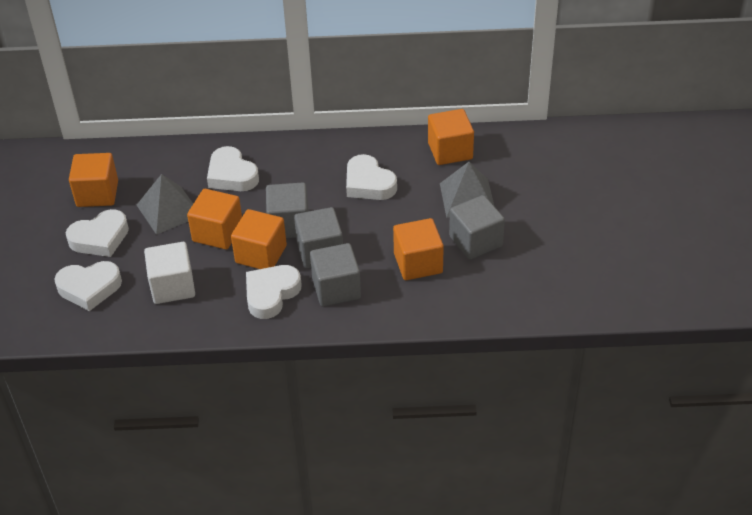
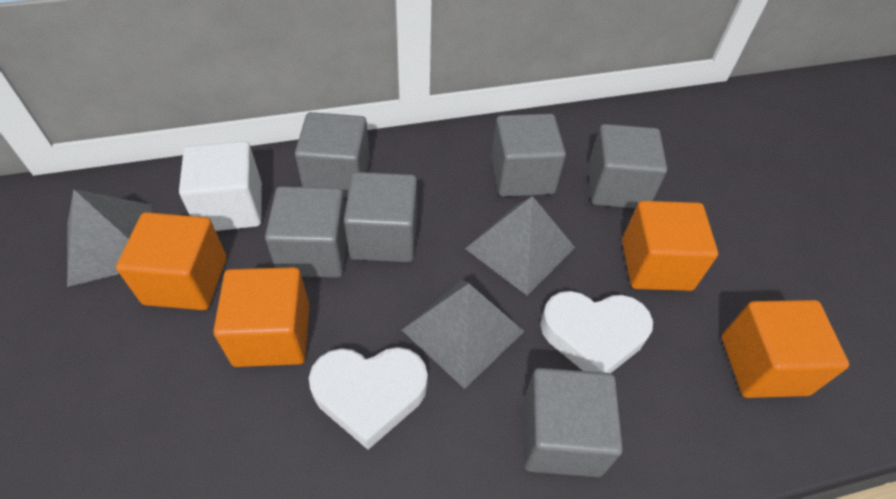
grey cube: [266,182,309,238] [294,207,343,269] [310,243,361,306] [449,195,505,260] = 4 -> [265,186,347,278] [295,112,370,198] [344,172,417,262] [491,114,566,197] [523,368,623,477] [588,124,667,209] = 6
grey pyramid: [137,174,193,235] [440,162,495,218] = 2 -> [67,189,152,287] [402,279,524,389] [465,196,575,295] = 3
orange cube: [69,153,118,207] [187,189,242,249] [231,209,287,269] [393,218,444,280] [428,109,474,165] = 5 -> [116,212,227,310] [213,267,310,367] [622,201,718,291] [722,300,849,398] = 4
white heart: [54,261,122,311] [66,209,129,257] [207,146,259,191] [246,265,302,319] [346,154,397,200] = 5 -> [309,347,428,450] [540,291,653,373] = 2

